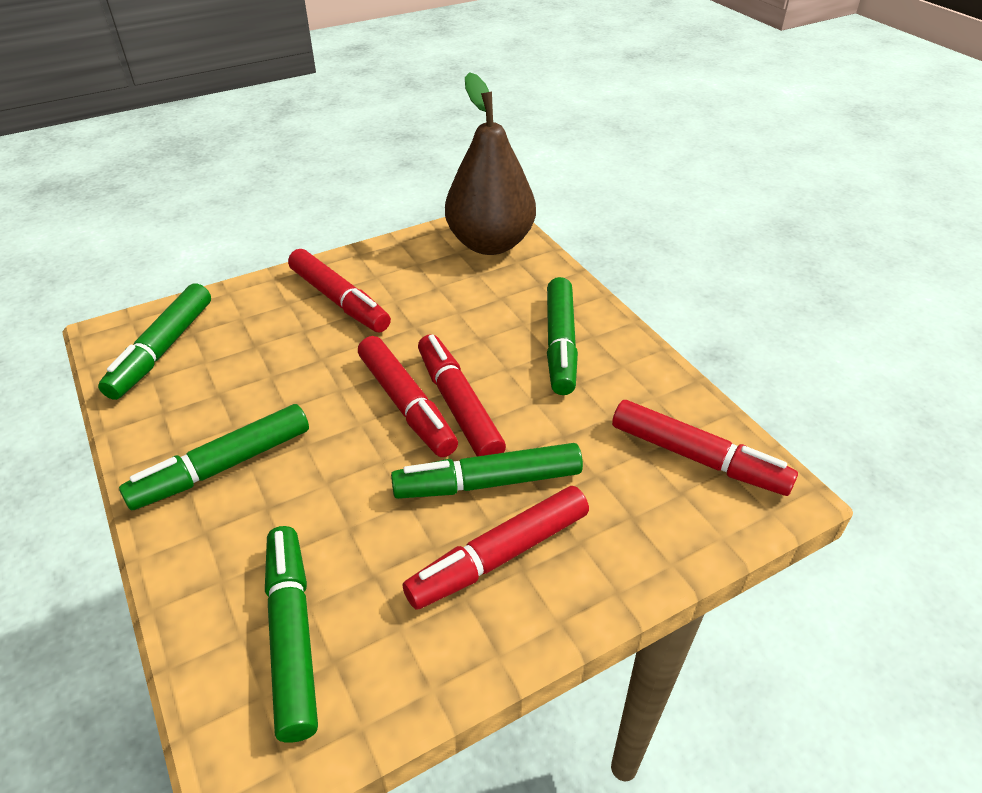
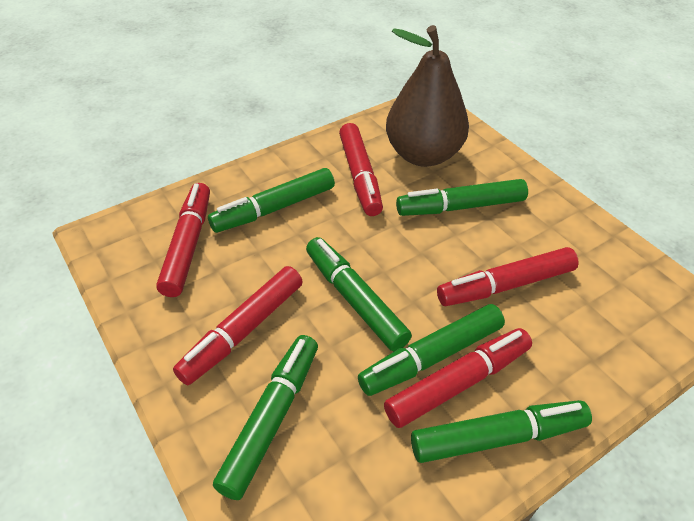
green marker: [98,284,211,400] [119,404,309,510] [265,526,318,743] [391,443,583,499] [547,277,578,395] = 5 -> [208,168,335,233] [213,335,318,500] [306,237,412,352] [358,304,505,396] [396,179,528,216] [411,400,592,463] = 6

